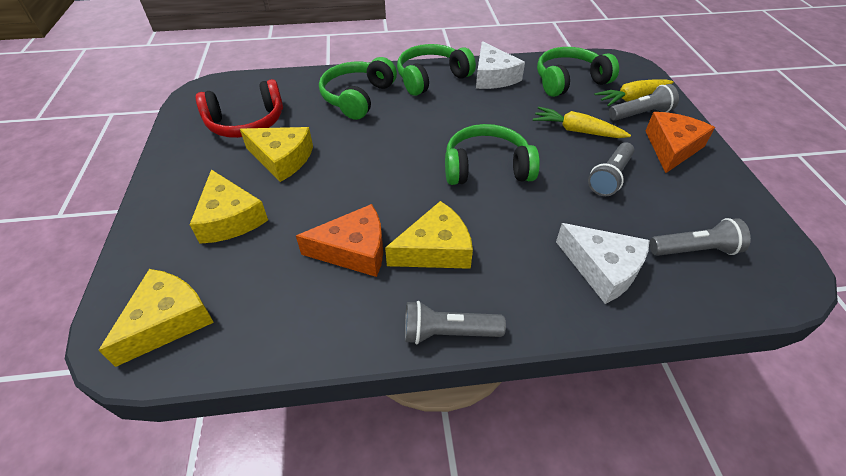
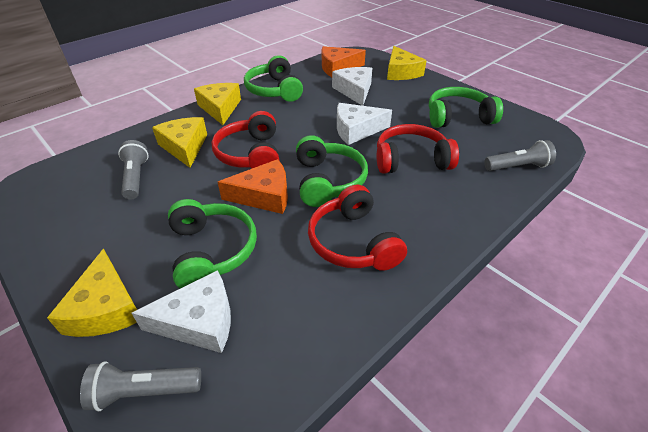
grey flashlight: [405,301,506,344] [588,142,635,196] [609,84,679,121] [650,218,751,256] = 4 -> [80,361,201,411] [118,140,149,200] [484,140,556,171] = 3
red headphones: [196,79,283,138] = 1 -> [212,111,279,169] [308,185,407,271] [377,124,459,174] = 3
white cheese: [476,41,525,89] [556,223,649,304] = 2 -> [131,270,231,353] [332,67,372,106] [337,103,392,145] = 3
yellow carrot: [533,107,631,138] [594,79,674,106] = 2 -> none = 0

